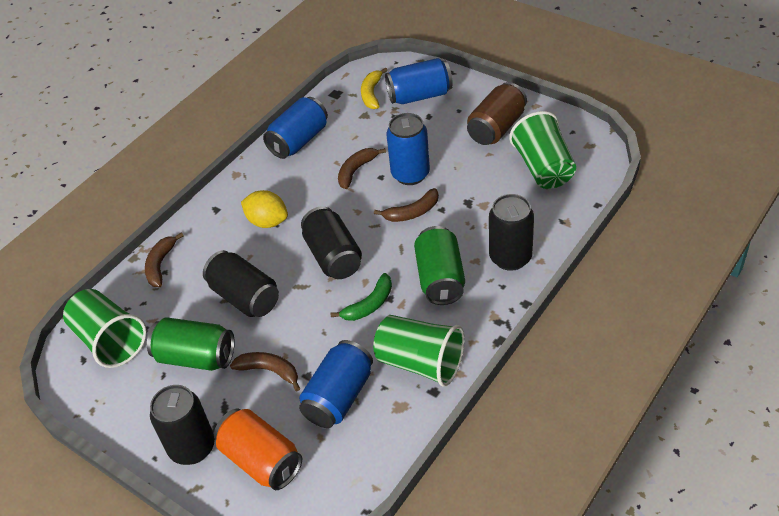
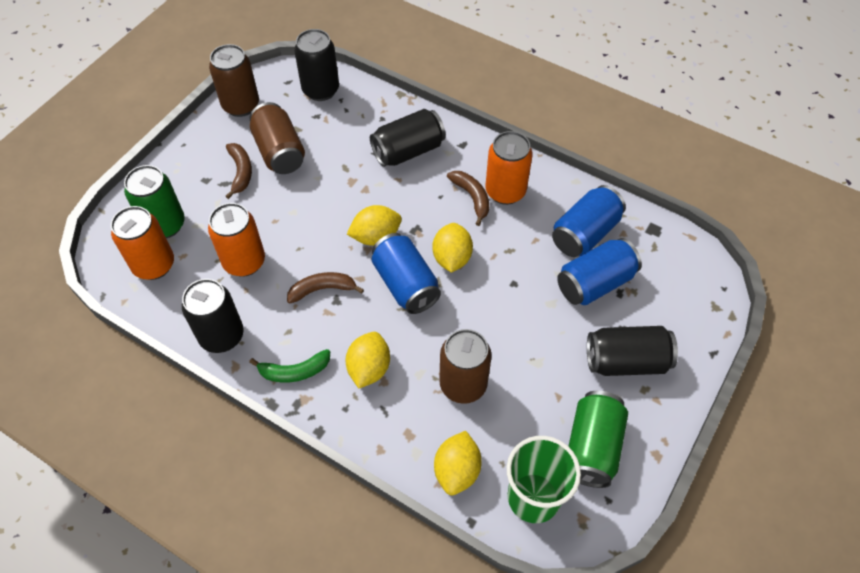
blue can: [263,97,328,159] [299,340,373,428] [385,58,453,104] [387,113,430,185] = 4 -> [372,233,441,314] [552,185,626,257] [557,238,642,305] = 3
brown banana: [145,232,184,287] [230,352,300,391] [338,148,386,189] [374,188,439,222] = 4 -> [225,143,252,199] [287,272,364,303] [447,171,489,226] = 3
brown can: [467,82,527,145] = 1 -> [209,44,259,117] [250,102,305,174] [439,329,492,404] = 3
green cup: [63,289,147,368] [373,315,465,387] [509,111,576,189] = 3 -> [507,436,581,523] = 1
orange can: [214,409,302,490] = 1 -> [111,206,174,280] [208,203,265,277] [485,131,532,205] = 3
yellow banana: [361,68,388,109] = 1 -> none = 0
yellow lemon: [241,190,288,228] = 1 -> [346,332,390,388] [347,205,402,246] [432,223,473,273] [434,431,482,495] = 4

